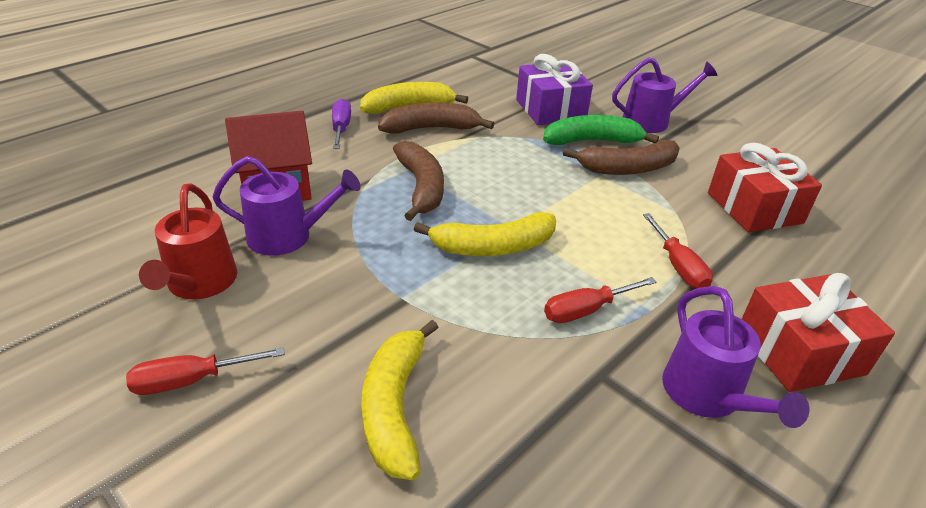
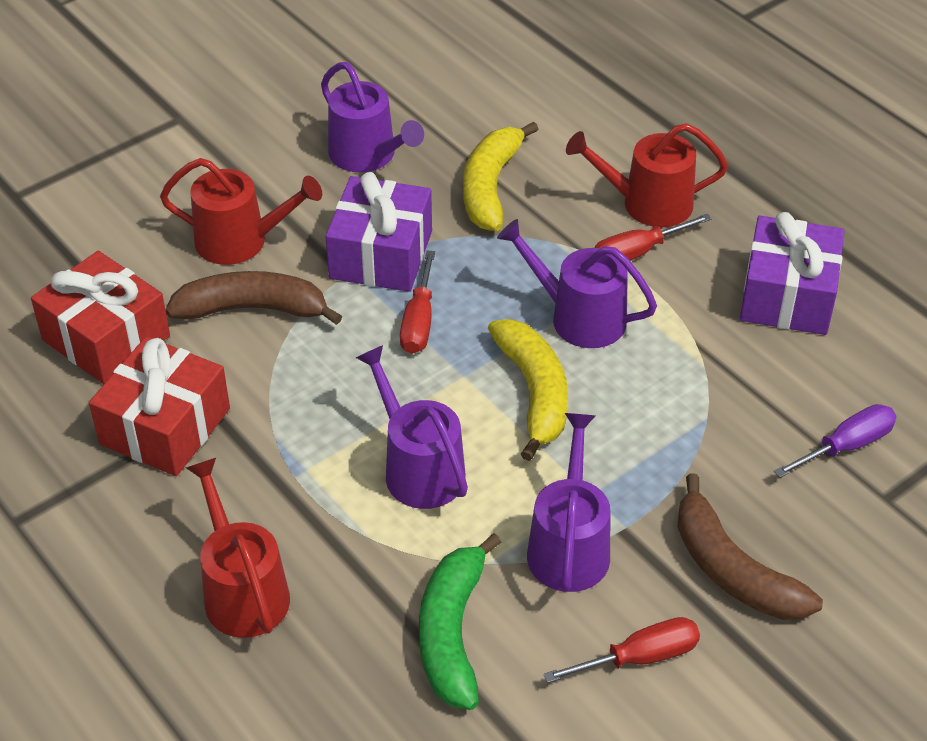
brown banana: [378,102,494,133] [393,141,444,221] [563,140,680,175] = 3 -> [166,271,342,325] [678,473,823,620] = 2
purple gift: [516,54,593,125] = 1 -> [325,172,432,292] [740,212,844,335] = 2
purple watering can: [212,156,361,256] [612,57,717,133] [662,286,809,428] = 3 -> [321,62,424,172] [356,345,468,509] [497,219,657,348] [527,413,610,592] = 4
red house: [225,111,312,201] = 1 -> none = 0
red watering can: [139,184,237,299] = 1 -> [160,158,322,265] [186,458,290,638] [566,123,728,227] = 3
yellow banana: [360,82,468,114] [361,320,439,480] [414,212,556,256] = 3 -> [463,121,538,231] [488,319,568,461] = 2

